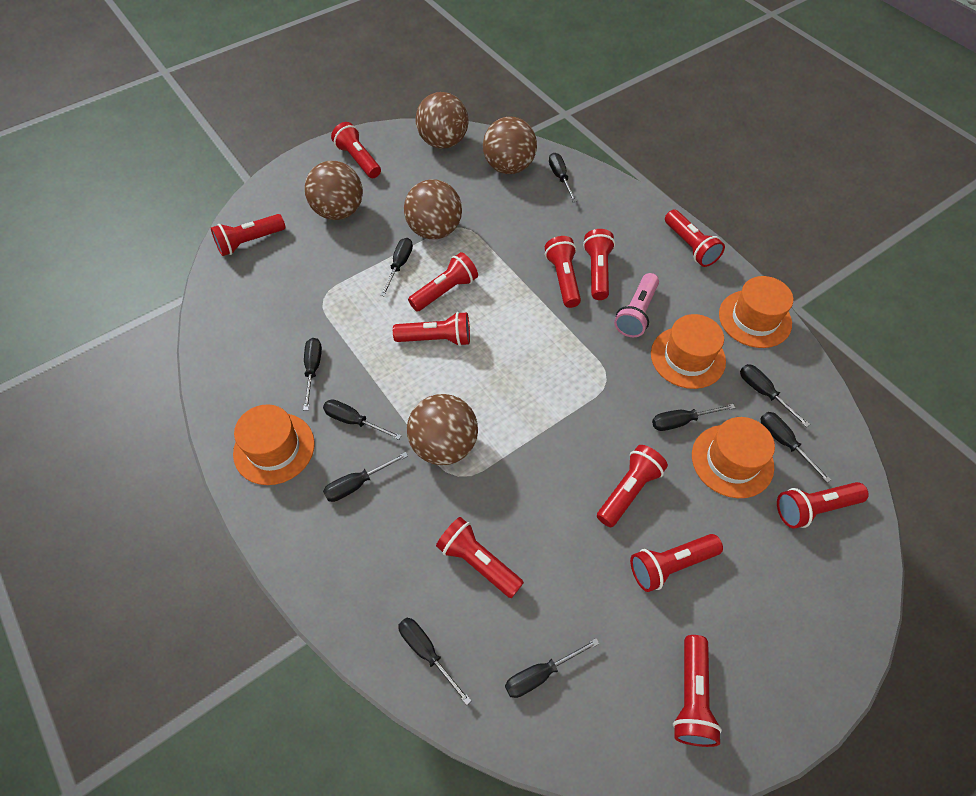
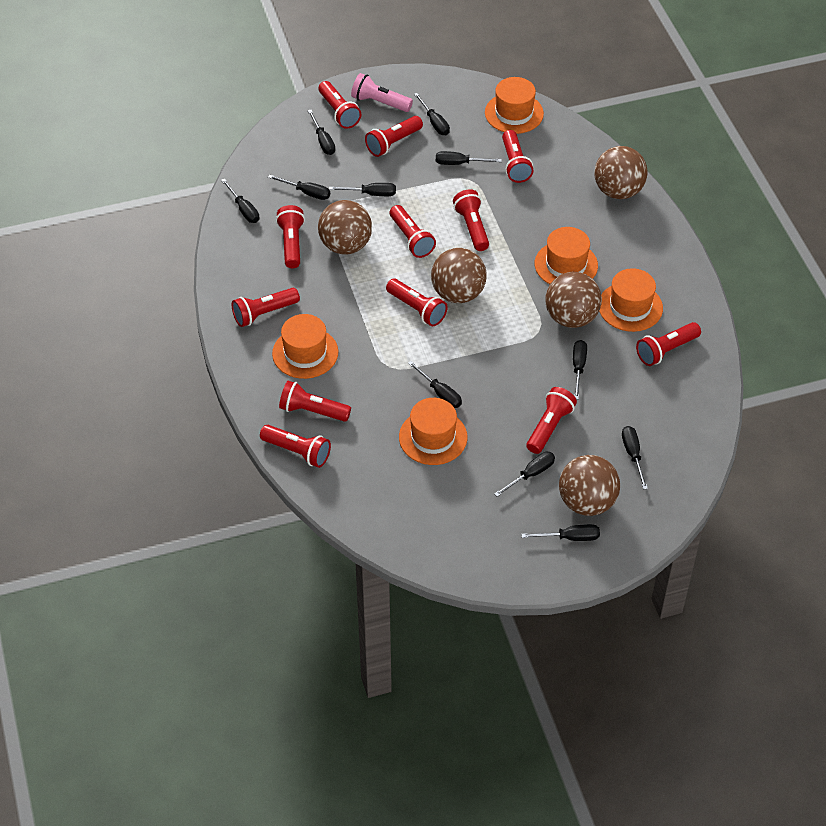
black screwdriver: [303,338,322,410] [323,399,402,440] [323,452,408,502] [380,238,413,297] [398,618,472,705] [505,638,600,698] [549,153,577,202] [652,404,735,431] [740,364,810,427] [760,412,831,483] = 10 -> [221,179,259,223] [268,175,330,200] [308,110,335,155] [329,183,396,196] [408,361,462,408] [414,93,450,135] [436,151,502,165] [494,452,555,497] [521,524,600,541] [573,340,587,399] [622,426,648,490] = 11
orange hat: [233,404,315,485] [651,314,726,389] [692,417,775,498] [719,276,793,348] = 4 -> [272,314,338,379] [399,398,468,465] [485,77,544,134] [535,227,598,284] [599,268,663,332] = 5

